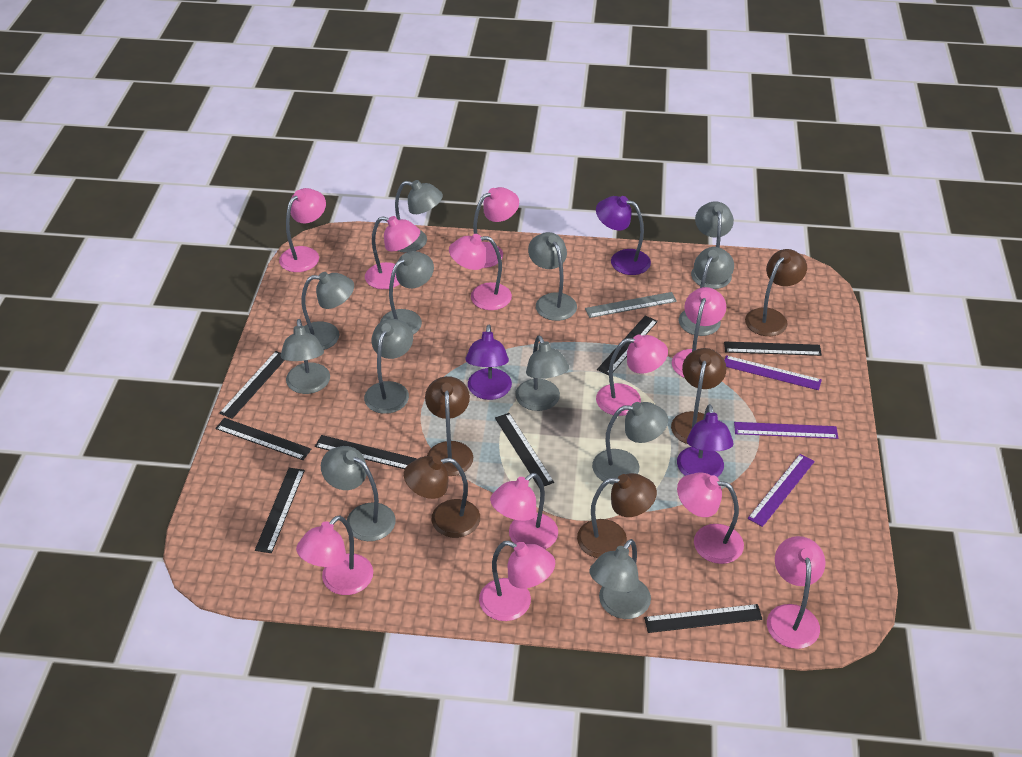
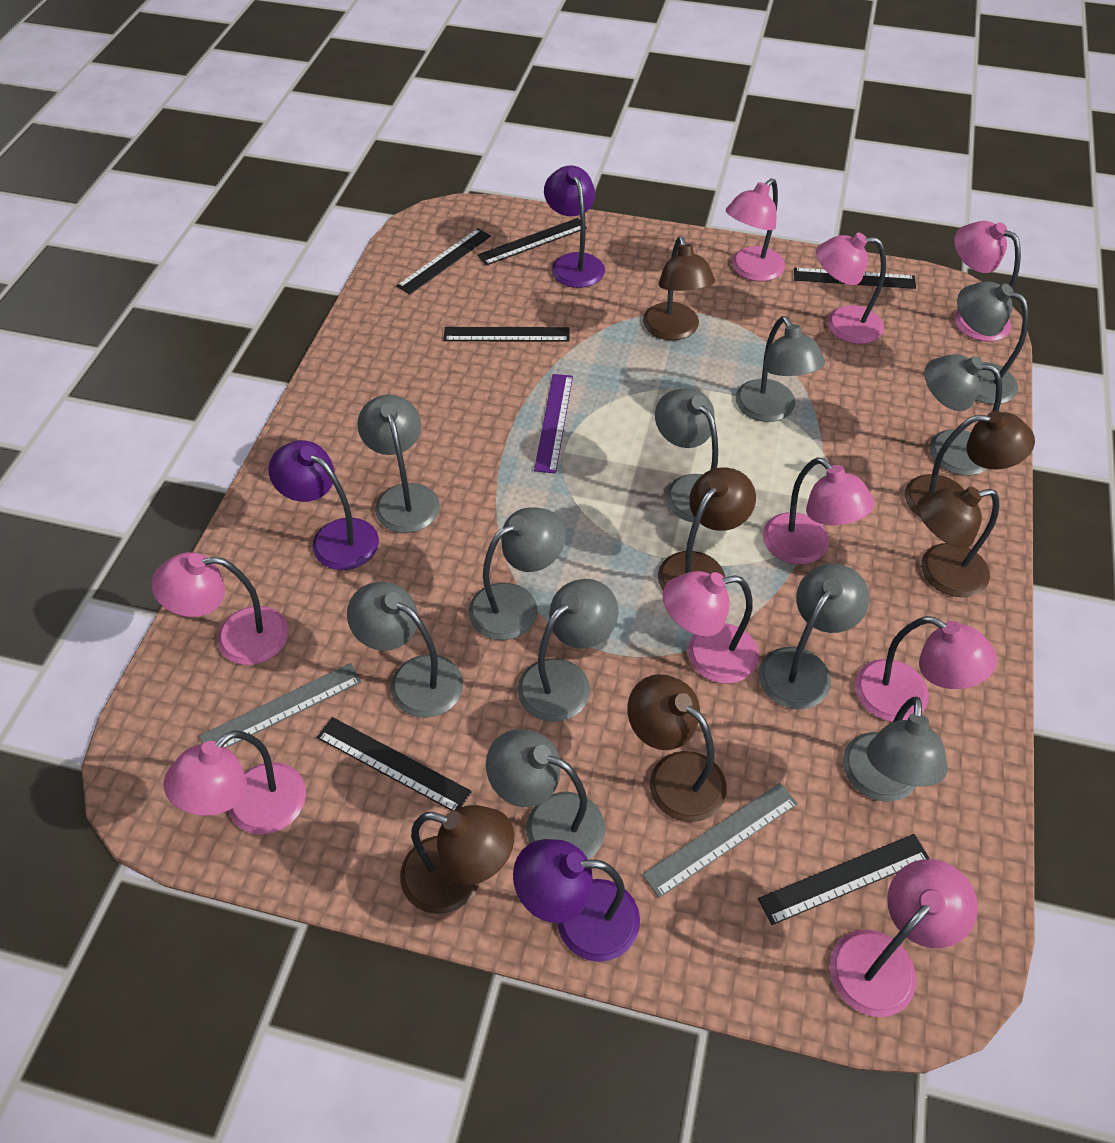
black ruler: [215,418,311,460] [219,351,285,419] [255,468,305,553] [315,435,417,469] [495,413,554,487] [597,316,658,375] [644,604,763,633] [724,341,822,356] = 8 -> [317,717,472,811] [396,228,491,294] [443,327,570,342] [477,218,587,266] [758,834,930,925] [794,268,916,289] = 6
brown lamp: [404,456,480,538] [425,376,473,476] [577,473,657,558] [671,348,726,444] [745,249,807,336] = 5 -> [400,805,514,914] [628,674,727,822] [643,236,715,340] [658,467,756,590] [905,411,1035,517] [917,487,999,597] = 6
grey lamp: [281,319,330,394] [301,272,354,350] [321,446,395,541] [364,319,413,414] [380,251,434,334] [395,180,443,253] [515,335,569,411] [528,232,577,321] [589,539,651,619] [592,402,668,484] [679,247,734,336] [691,201,734,289] = 12 -> [347,582,463,718] [357,395,440,533] [468,507,566,640] [486,729,605,860] [517,579,618,722] [655,388,718,522] [736,316,825,422] [758,564,870,709] [843,697,948,802] [924,354,1002,476] [957,281,1029,404] = 11
grey ruler: [585,292,677,318] = 1 -> [199,663,362,748] [642,783,798,898] = 2
pink lamp: [279,188,326,272] [296,515,373,595] [365,216,420,289] [449,234,512,310] [473,187,519,268] [479,541,555,621] [490,473,558,549] [596,335,668,416] [672,287,726,378] [677,473,744,564] [767,536,826,649] = 11 -> [151,552,289,665] [163,730,306,835] [663,571,759,683] [726,178,785,282] [763,457,875,564] [816,233,886,344] [830,859,978,1017] [855,616,997,722] [954,221,1021,342] = 9
purple ruler: [724,355,822,390] [734,422,838,439] [748,454,815,527] = 3 -> [534,374,573,473] = 1

